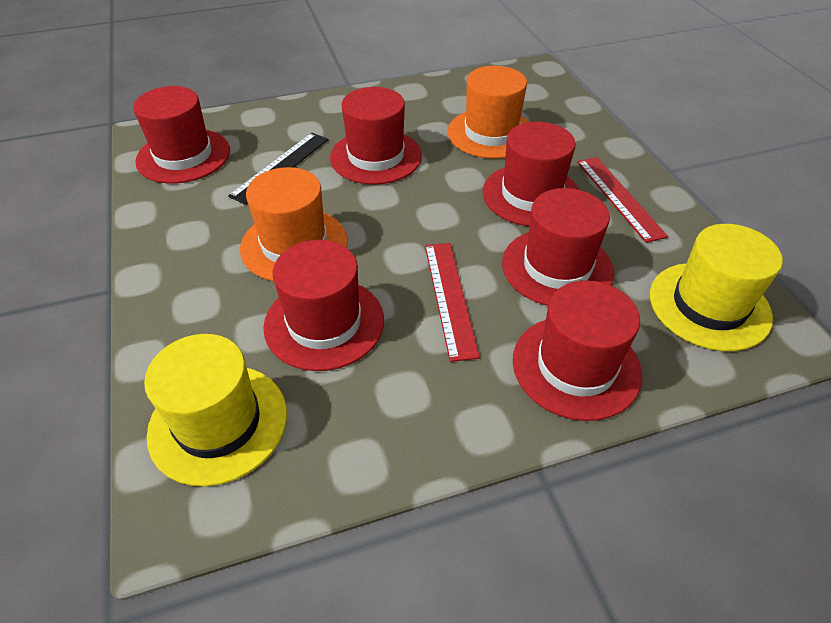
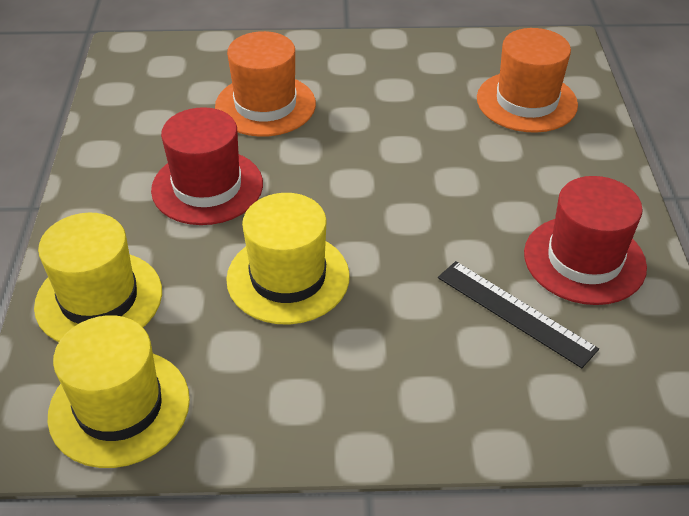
red hat: [133,86,230,184] [263,240,384,371] [330,87,422,184] [483,122,579,226] [502,188,614,306] [513,280,642,421] = 6 -> [151,107,263,225] [524,176,647,305] = 2
red ruler: [425,243,480,362] [577,157,668,243] = 2 -> none = 0
yellow hat: [144,334,287,486] [650,224,783,351] = 2 -> [34,213,162,342] [48,315,190,468] [226,193,350,325] = 3

